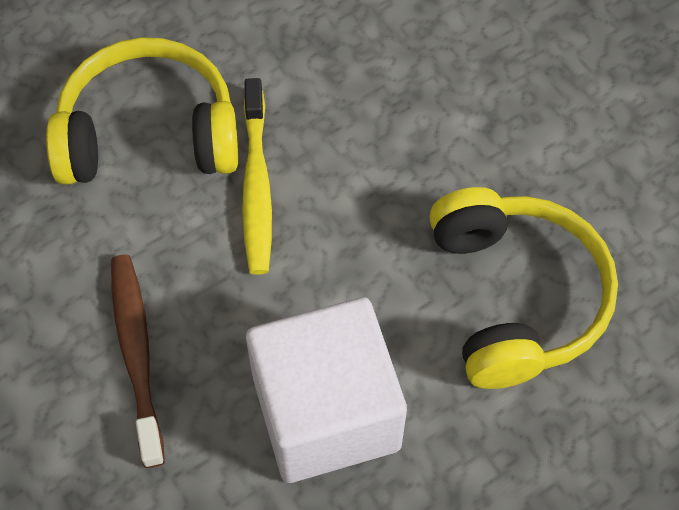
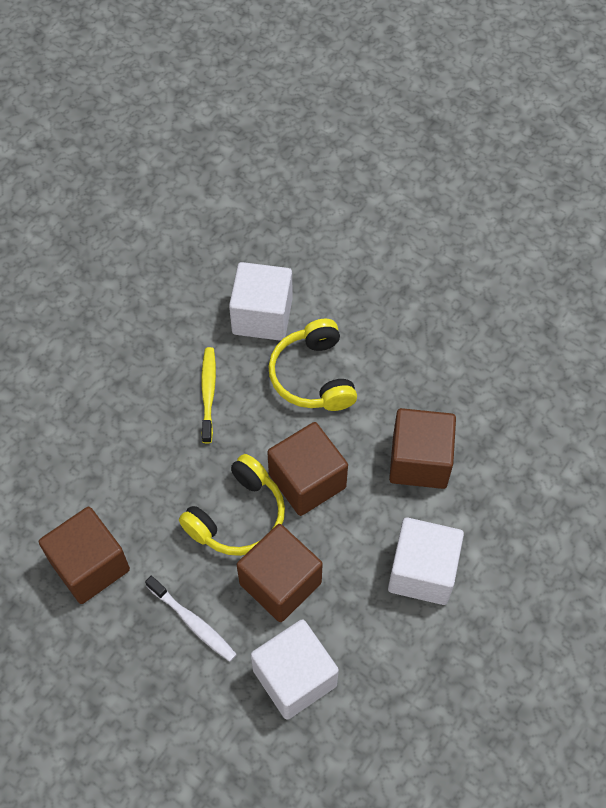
brown cube: none = 0 -> [39,507,130,604] [237,524,323,622] [267,422,348,516] [389,408,456,489] = 4
brown toothbrush: [111,255,165,468] = 1 -> none = 0
white cube: [246,297,407,483] = 1 -> [229,262,293,341] [251,619,339,720] [388,517,464,605] = 3
white toothbrush: none = 0 -> [145,576,237,662] = 1

